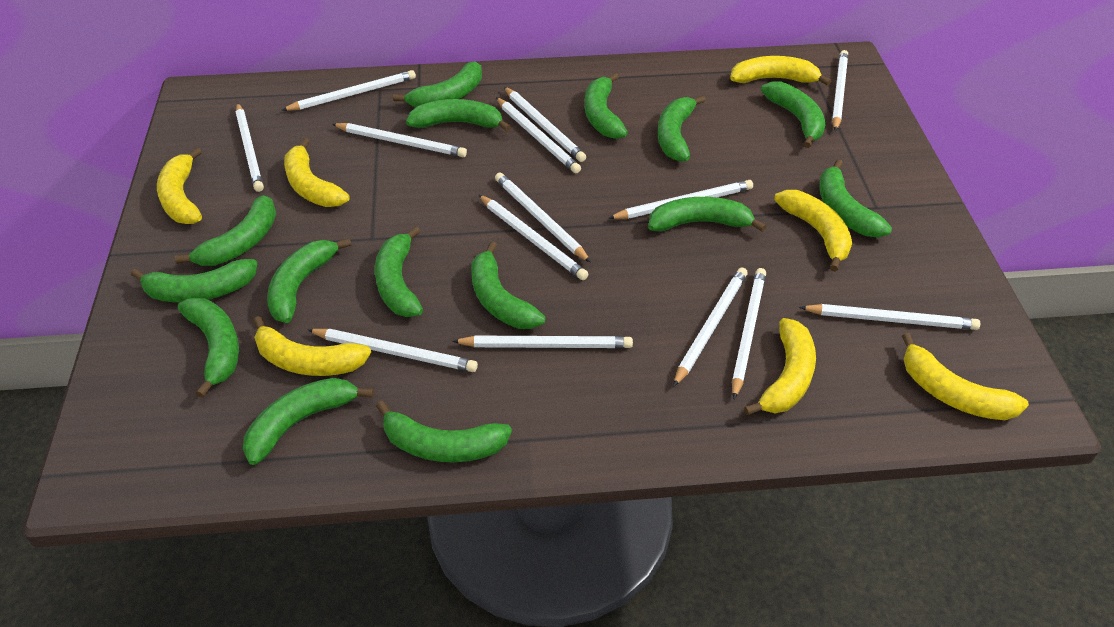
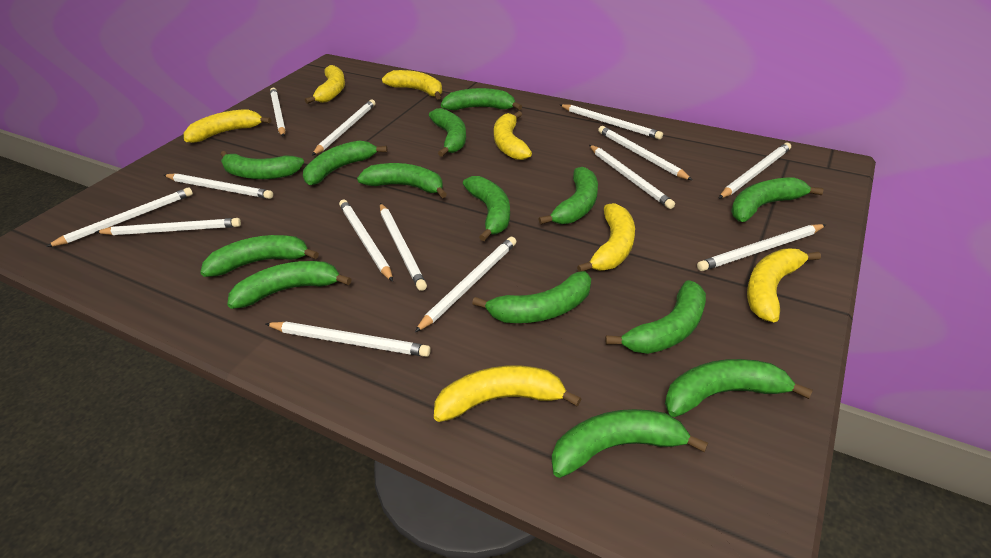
green banana: [131,259,257,303] [175,195,276,266] [178,298,239,398] [243,378,374,465] [267,238,352,323] [375,226,423,317] [376,401,512,463] [393,61,482,107] [406,99,511,132] [471,241,546,329] [585,73,628,139] [648,197,766,232] [658,95,706,162] [761,81,825,148] [819,159,892,238] = 15 -> [200,235,319,277] [221,151,304,179] [227,261,352,309] [303,140,387,185] [357,163,447,198] [429,108,466,157] [441,88,522,110] [463,176,510,241] [472,271,591,323] [539,167,598,225] [552,409,708,478] [606,280,706,354] [665,359,813,417] [731,177,824,222] = 14

